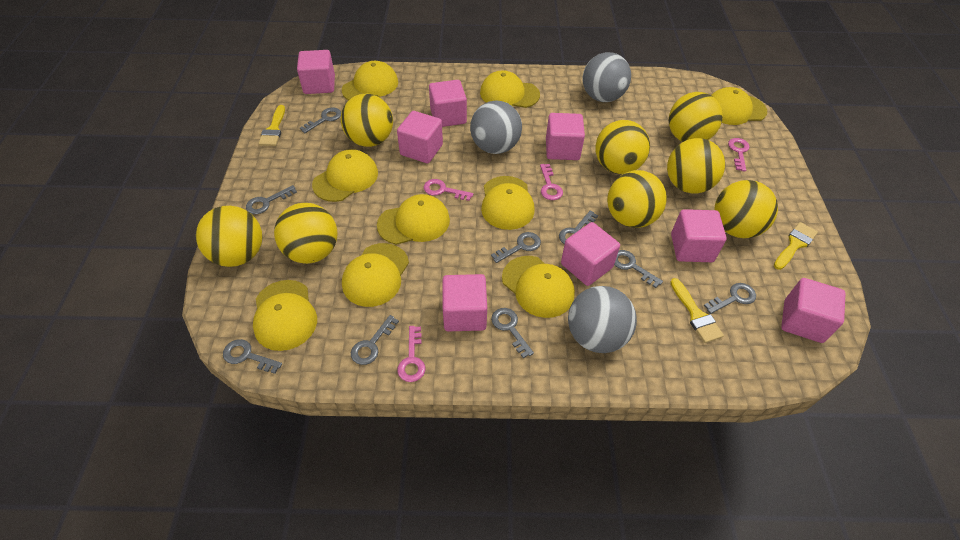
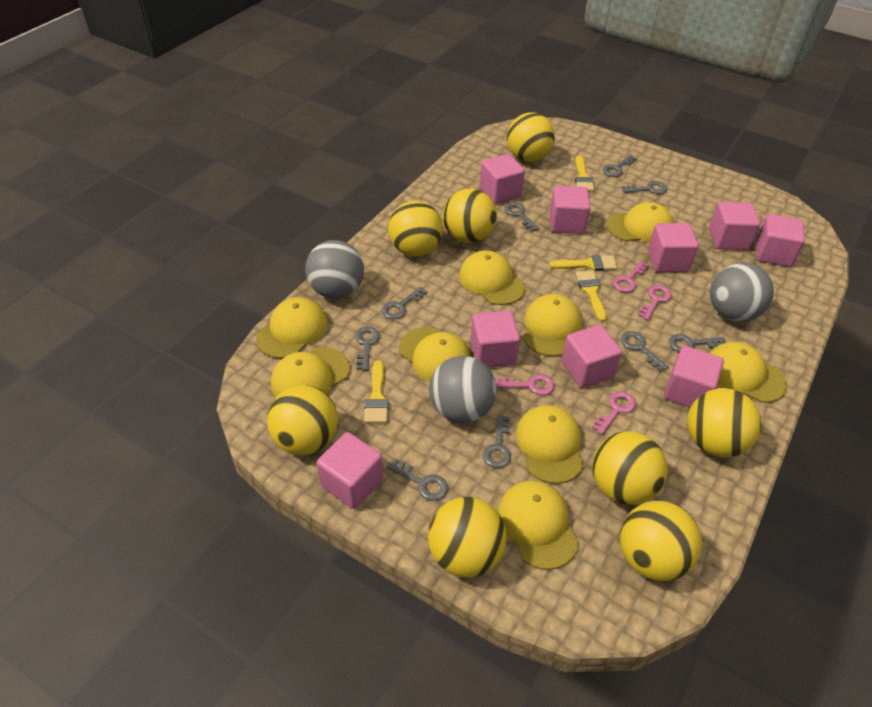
pink cube: [297,50,335,94] [397,111,443,163] [429,80,467,127] [443,274,487,331] [546,113,585,160] [561,222,620,286] [671,209,727,262] [781,278,845,343] = 8 -> [317,432,383,509] [470,311,520,368] [480,154,525,204] [550,186,590,234] [561,325,622,388] [648,223,698,272] [664,346,724,408] [709,202,760,250] [756,214,805,267] = 9
yellow brush: [258,105,285,146] [670,278,724,343] [774,222,818,270] = 3 -> [364,360,388,423] [549,255,617,271] [575,155,595,192] [575,270,607,322] = 4

